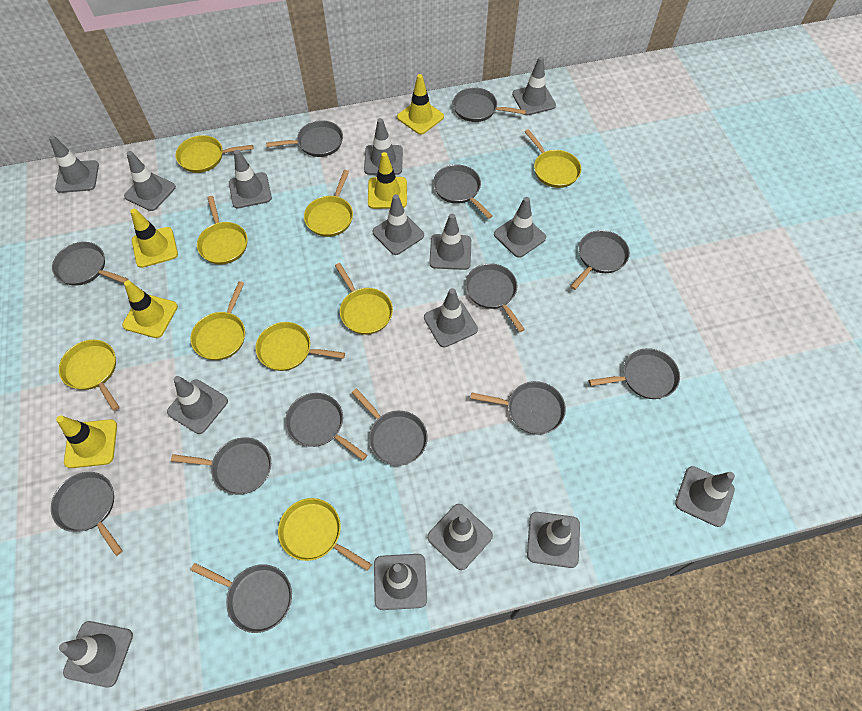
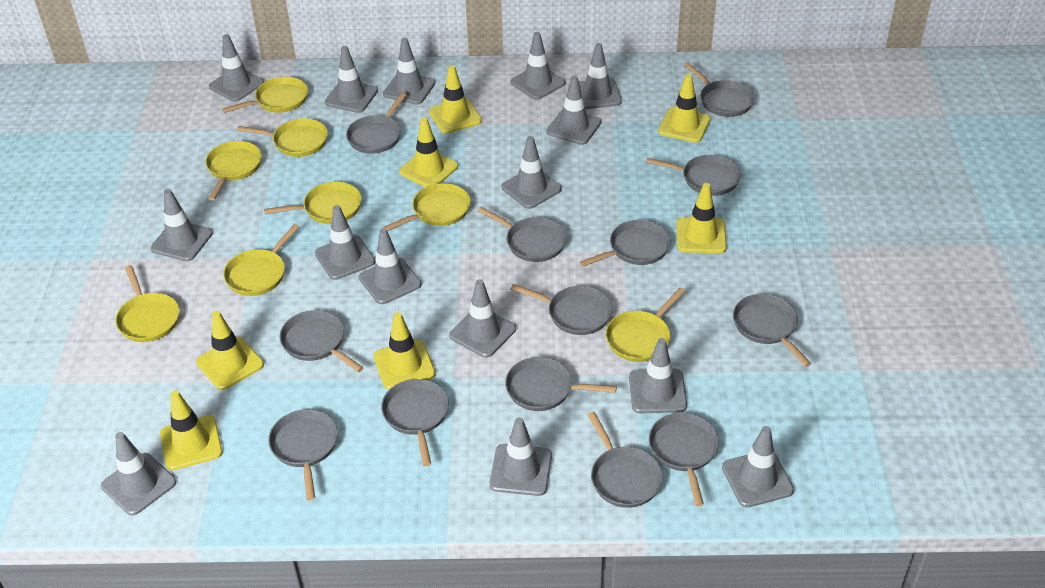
yellow pan: [59,340,119,411] [176,135,254,173] [190,281,245,360] [197,196,248,265] [256,322,345,371] [278,498,372,571] [304,170,353,237] [335,263,393,335] [525,129,581,188] = 9 -> [115,265,179,342] [205,141,262,201] [222,77,308,113] [223,224,300,296] [237,118,328,157] [264,182,362,224] [383,183,470,231] [606,288,685,362] = 8
yellow traffic cone: [56,415,117,468] [122,280,178,338] [130,209,178,268] [368,152,407,209] [397,74,444,135] = 5 -> [160,390,223,470] [196,311,264,390] [374,312,435,390] [399,117,458,187] [429,65,482,134] [658,74,711,143] [676,183,727,253] = 7

